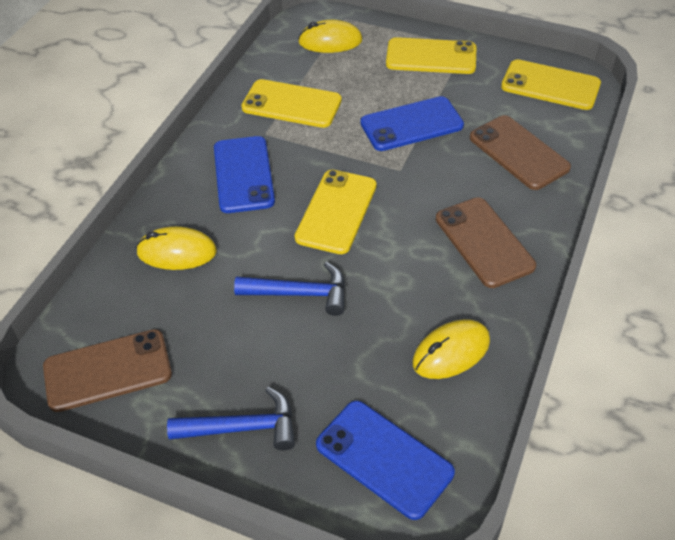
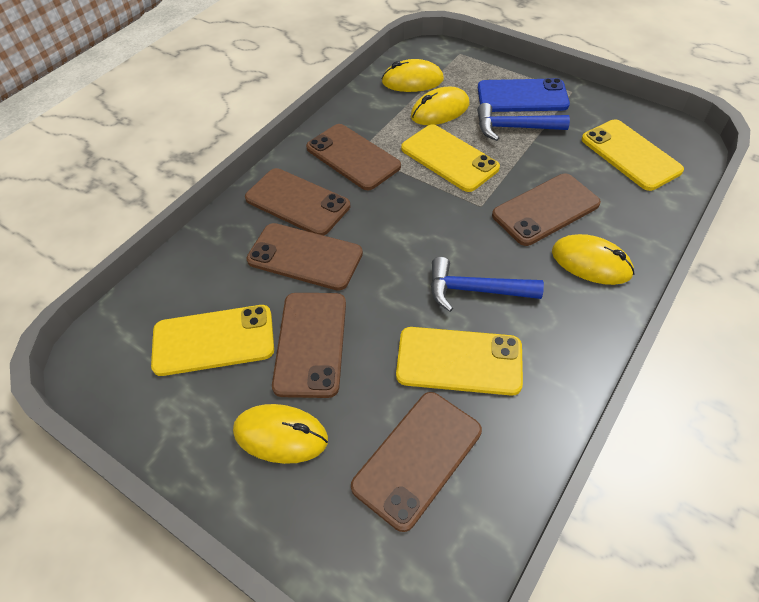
blue phone: [214,136,275,213] [316,401,455,520] [360,96,464,151] = 3 -> [478,78,570,112] = 1
brown phone: [43,329,172,412] [436,197,536,288] [470,115,571,190] = 3 -> [245,168,350,236] [247,223,363,291] [272,293,346,398] [306,124,401,190] [351,392,482,532] [492,174,601,246] = 6
yellow mouse: [136,226,217,270] [298,20,363,53] [413,319,490,379] = 3 -> [233,404,328,464] [381,59,444,92] [411,86,469,125] [552,234,635,285] = 4

